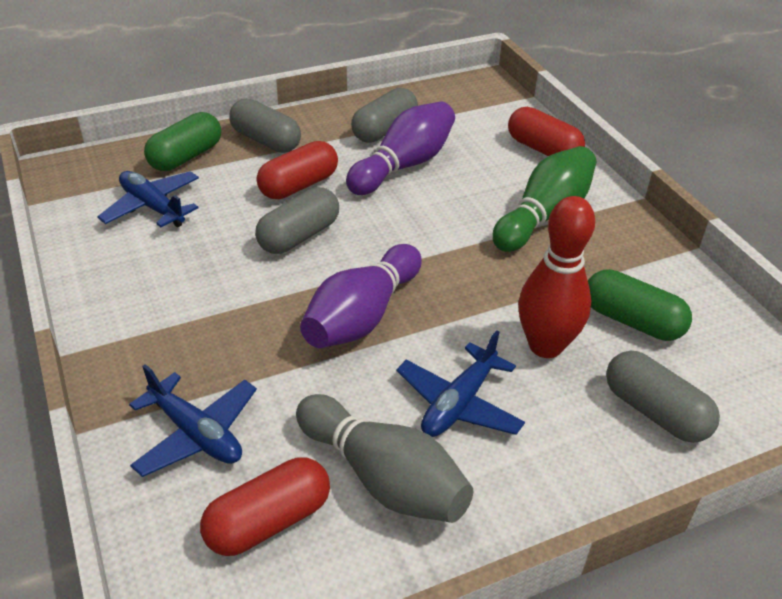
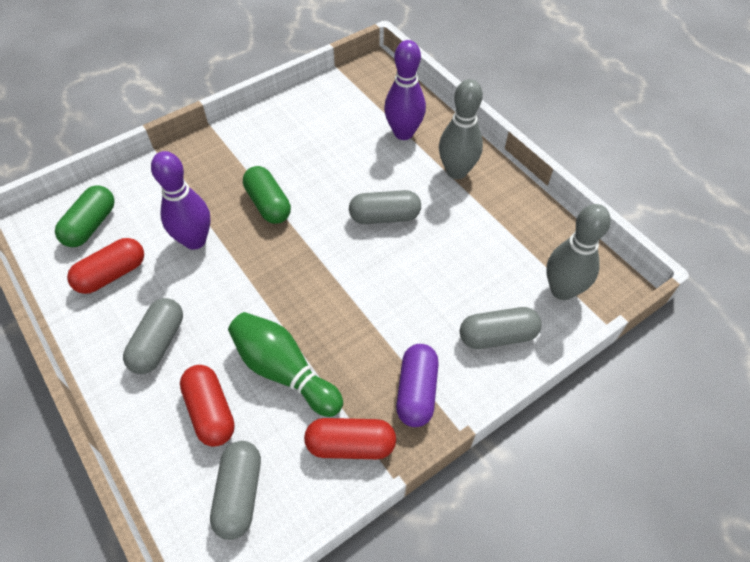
blue plane: [97,171,199,227] [129,364,257,477] [396,330,525,437] = 3 -> none = 0
grey bowling pin: [296,394,473,523] = 1 -> [439,79,483,179] [546,204,611,300] = 2
purple capsule: none = 0 -> [396,344,439,427] = 1
red bowling pin: [518,196,595,358] = 1 -> none = 0

